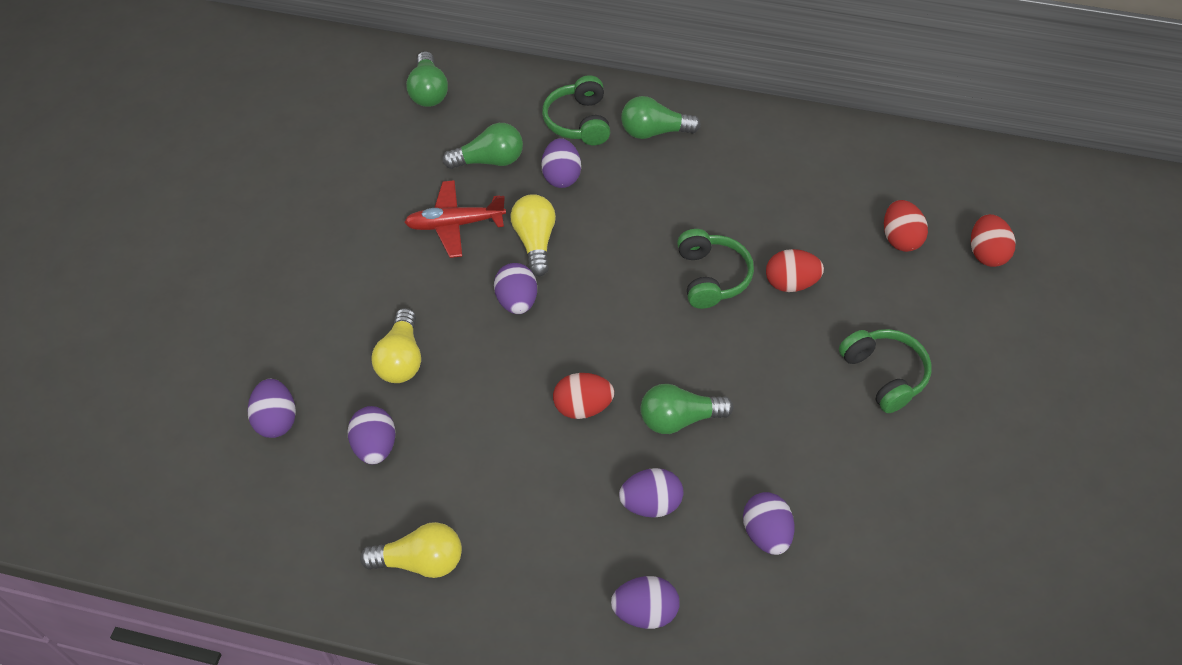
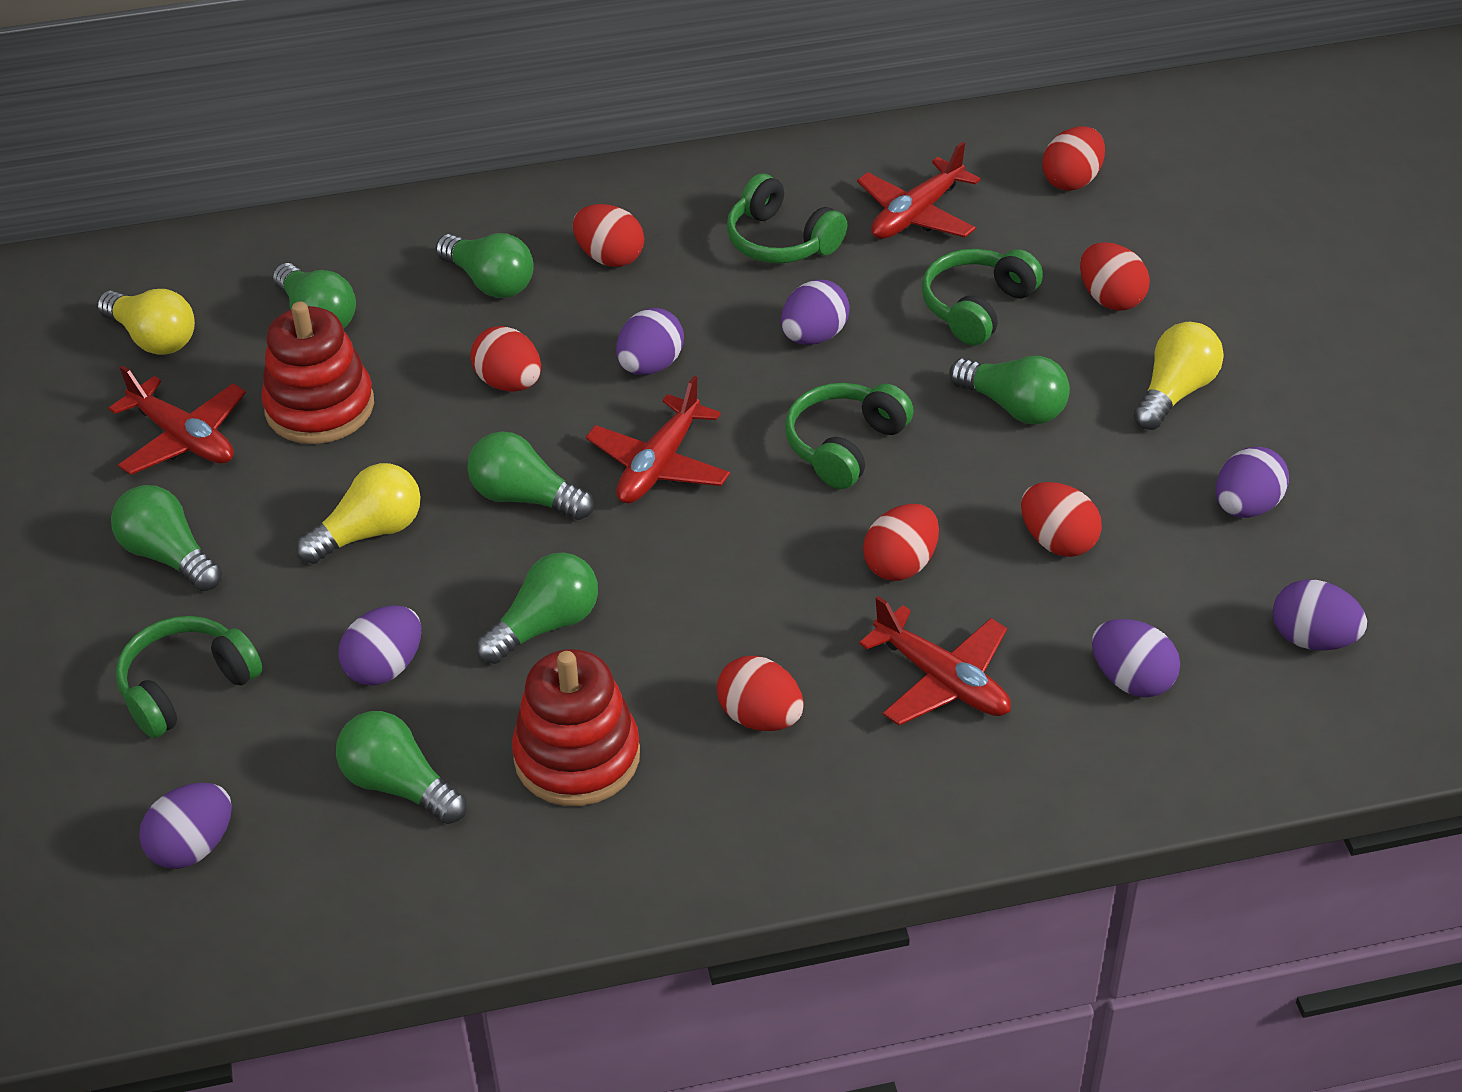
green headphones: [542,75,610,145] [677,229,754,309] [839,329,932,413] = 3 -> [116,616,263,738] [727,173,847,263] [785,383,914,489] [921,249,1043,345] = 4
green light bulb: [406,51,448,107] [442,123,523,169] [621,96,701,139] [640,384,734,434] = 4 -> [111,485,222,591] [273,263,356,328] [336,711,467,824] [436,233,534,298] [467,432,594,520] [476,552,598,664] [949,356,1070,425] = 7
red egg: [553,373,614,419] [766,249,824,292] [884,200,928,252] [971,214,1016,267] = 4 -> [470,326,541,392] [573,204,644,267] [717,656,804,731] [863,504,939,581] [1021,482,1102,557] [1042,126,1105,191] [1080,242,1150,311] = 7
red plane: [404,180,506,258] = 1 -> [109,365,246,475] [586,376,730,504] [857,141,981,239] [859,596,1011,725] = 4
red stacking toy: none = 0 -> [261,301,374,444] [512,649,640,806] = 2

